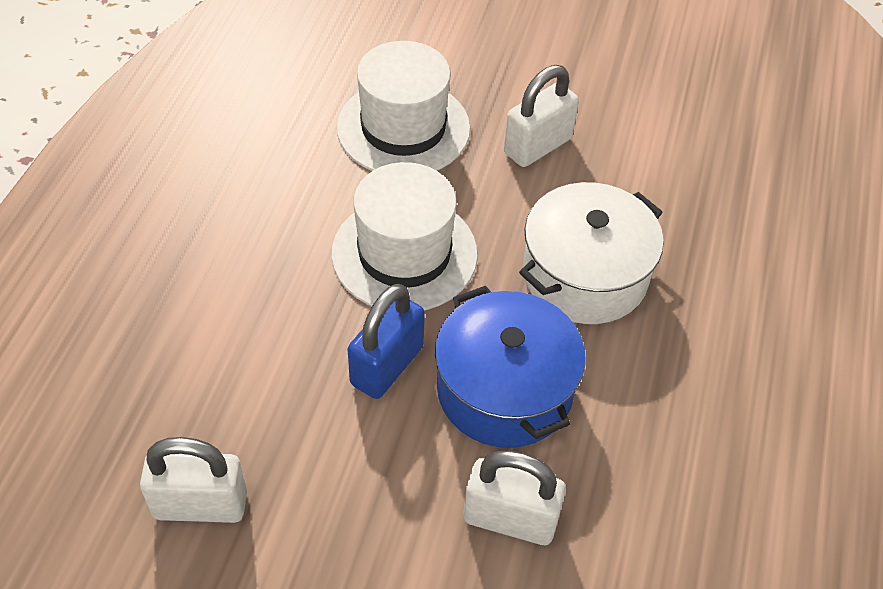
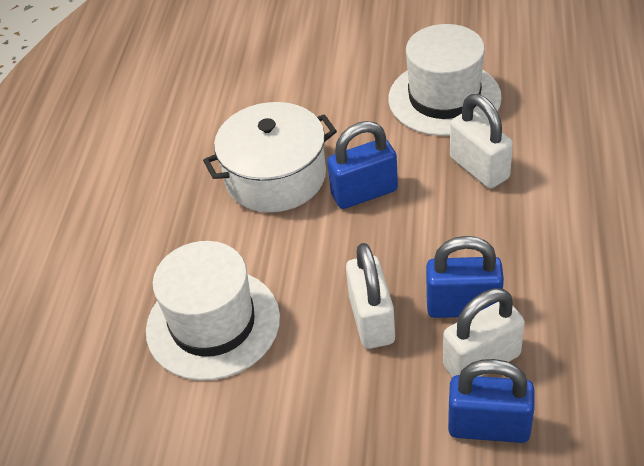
blue padlock: [348,284,425,399] = 1 -> [327,121,398,209] [426,236,504,318] [448,359,535,443] = 3
blue pot: [435,286,586,448] = 1 -> none = 0

